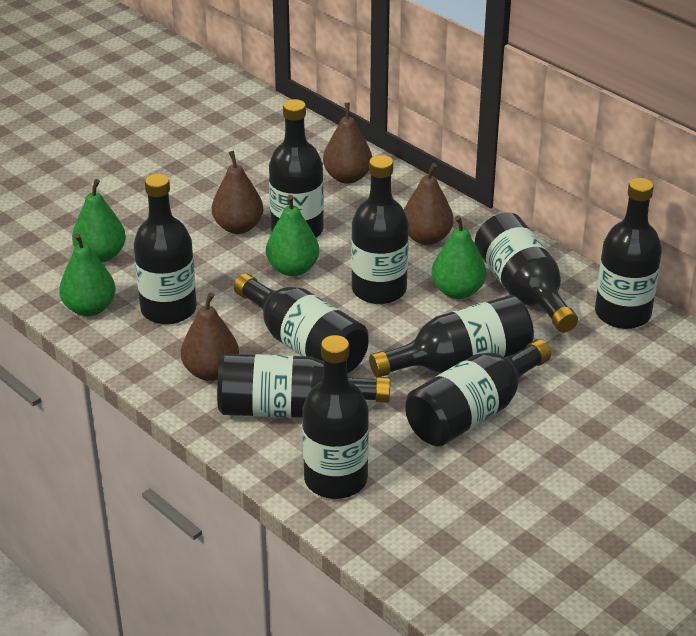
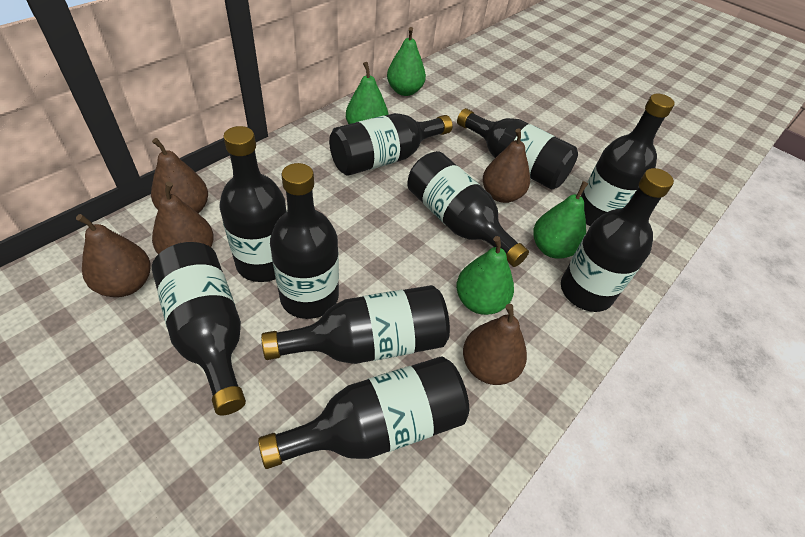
brown pear: [181,292,239,381] [212,151,263,234] [323,103,372,184] [404,163,454,245] = 4 -> [76,214,150,297] [151,138,208,213] [152,181,214,254] [463,304,527,385] [483,128,530,203] = 5

